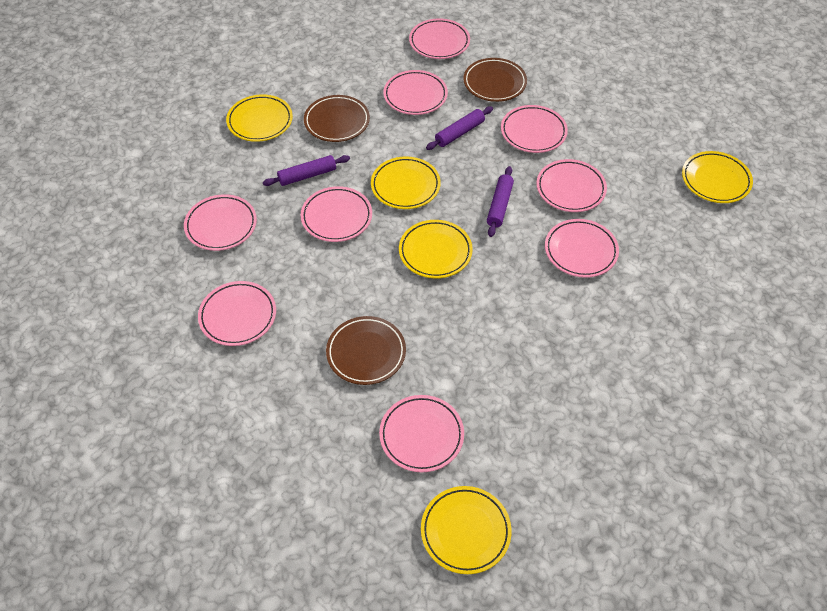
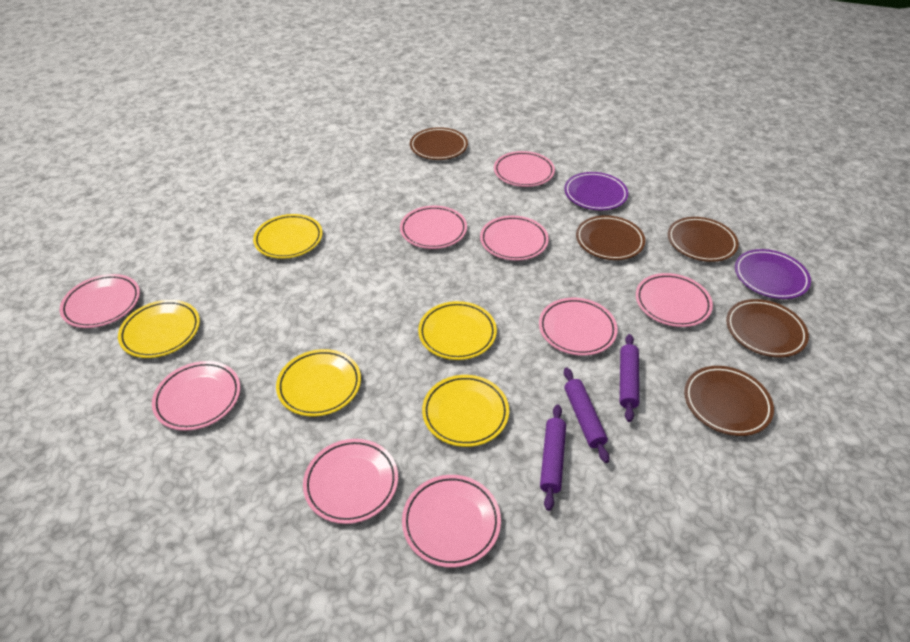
brown plate: [304,95,370,142] [326,316,406,385] [463,58,527,102] = 3 -> [410,127,468,160] [576,215,645,260] [668,217,739,262] [684,366,774,436] [726,299,809,357] = 5
purple plate: none = 0 -> [564,172,628,210] [735,249,811,299] = 2

